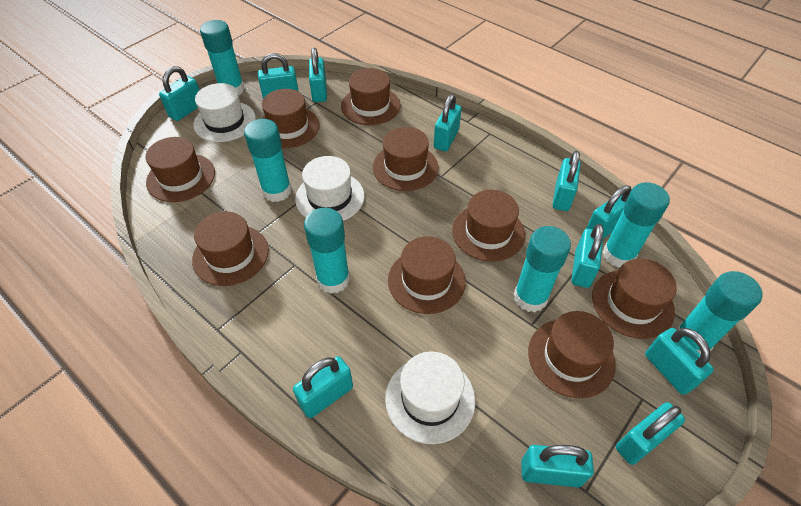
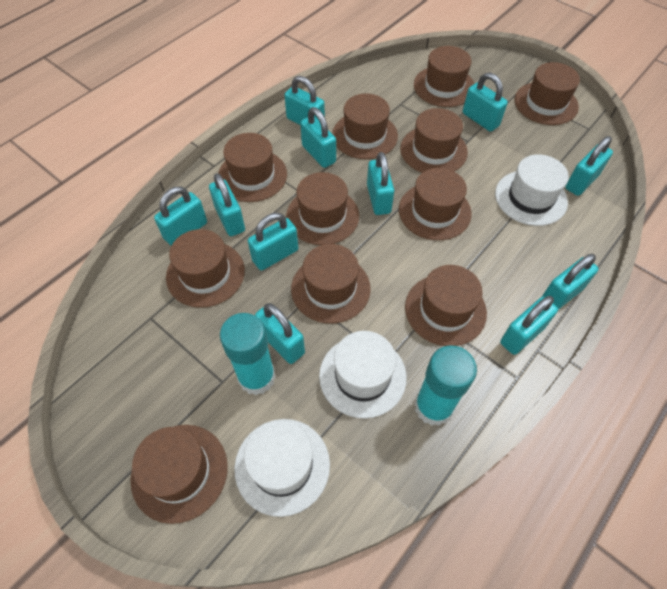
brown hat: [146,137,215,202] [192,211,269,286] [262,89,320,148] [341,68,401,125] [373,127,438,191] [388,236,466,314] [452,190,525,262] [528,311,616,398] [592,258,677,339] = 9 -> [130,425,228,524] [166,229,245,308] [218,133,287,202] [286,172,359,245] [291,244,371,323] [332,94,398,159] [399,168,472,240] [400,108,468,173] [405,265,487,346] [414,46,475,107] [515,62,580,125] = 11
turquoise glue stick: [200,20,245,95] [244,119,292,202] [304,208,350,294] [514,226,571,312] [603,182,670,268] [676,271,762,354] = 6 -> [220,313,276,395] [415,345,477,426] = 2

